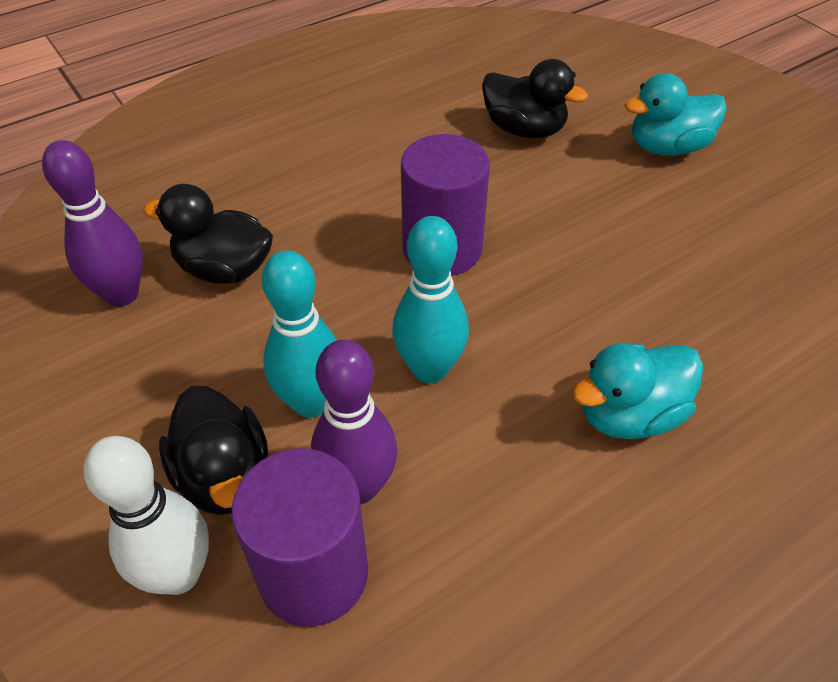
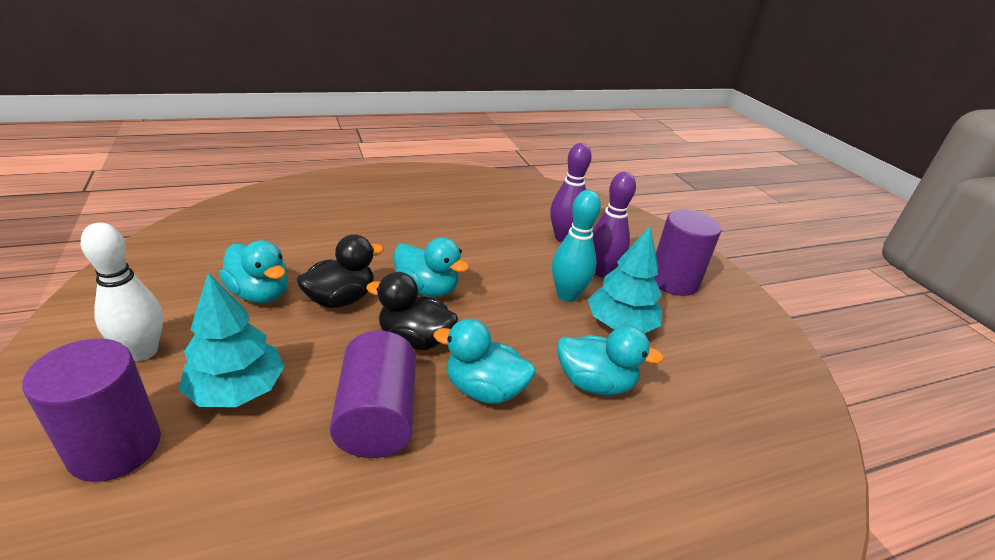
black duck: [143,184,273,284] [159,386,268,515] [482,59,588,138] = 3 -> [297,235,384,308] [366,272,458,350] = 2
purple cylinder: [232,448,368,627] [401,134,490,276] = 2 -> [22,339,161,482] [330,331,416,458] [654,210,721,296] = 3
turquoise bowling pin: [262,250,337,418] [392,216,469,383] = 2 -> [552,190,601,302] = 1
turquoise duck: [572,343,703,439] [624,73,727,156] = 2 -> [219,240,288,303] [394,238,469,297] [433,319,536,404] [557,325,664,395] = 4
turquoise tree: none = 0 -> [178,273,285,407] [588,227,662,333] = 2

